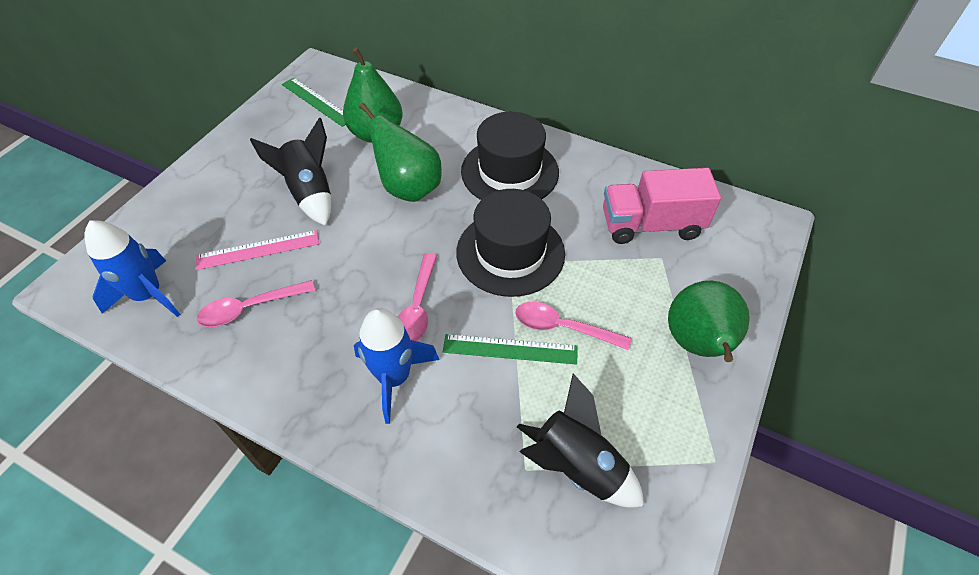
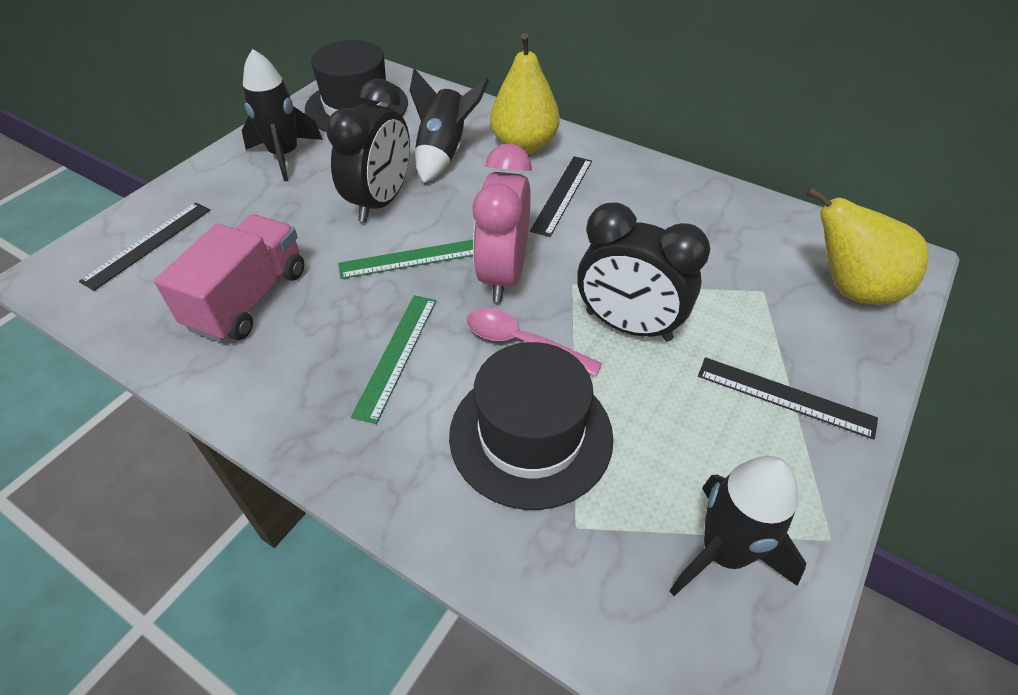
black clock: none = 0 -> [326,79,410,222] [577,202,710,341] = 2
black rocket: [250,117,331,226] [517,373,644,508] = 2 -> [241,49,323,182] [410,68,489,183] [670,456,806,596] = 3
black ruler: none = 0 -> [79,202,210,291] [530,156,592,237] [698,357,878,440] = 3
blue rocket: [85,220,180,317] [354,308,439,424] = 2 -> none = 0
green pear: [343,47,403,143] [359,103,442,202] [668,281,750,362] = 3 -> none = 0
pink clock: none = 0 -> [473,143,532,302] = 1
pink ruler: [196,230,319,270] = 1 -> none = 0
pink spoon: [197,280,315,327] [397,253,437,341] [515,302,631,350] = 3 -> [466,308,603,377] = 1
yellow pear: none = 0 -> [490,33,560,154] [806,187,928,305] = 2

